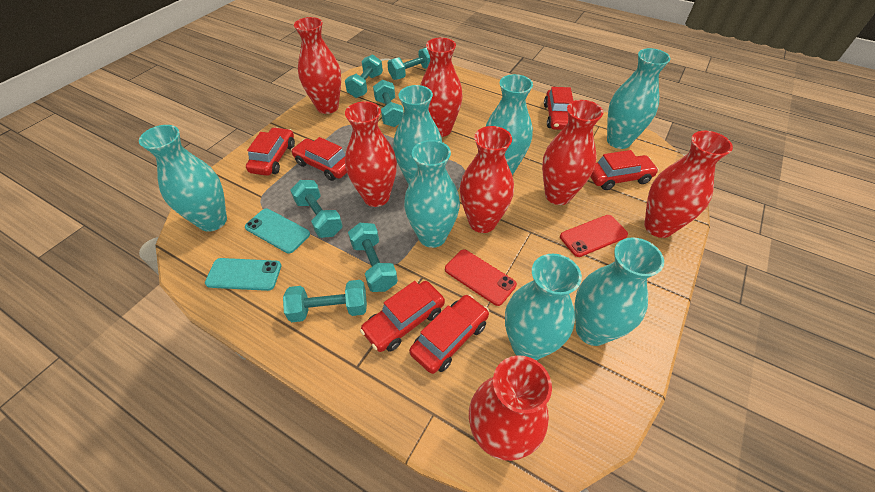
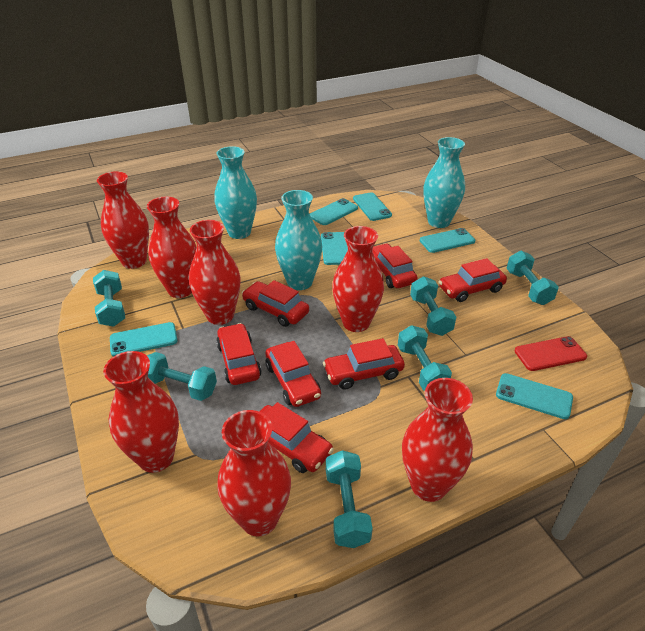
red car: [246,127,295,176] [291,137,347,181] [360,281,445,352] [409,294,489,374] [544,87,574,130] [590,150,659,190] = 6 -> [216,323,262,385] [242,280,309,327] [259,402,334,473] [265,341,321,407] [323,338,405,390] [372,243,417,288] [439,258,507,302] = 7
red phone: [445,249,517,306] [560,215,628,257] = 2 -> [515,336,587,371] = 1
turquoise phone: [205,258,281,291] [245,209,310,254] = 2 -> [110,322,178,356] [310,198,358,225] [321,232,348,265] [353,192,392,221] [420,228,475,253] [496,373,573,419] = 6
turquoise vase: [139,125,227,232] [393,85,442,185] [404,140,460,248] [486,74,533,175] [505,254,582,360] [575,238,664,346] [607,48,671,149] = 7 -> [214,146,257,239] [275,190,322,290] [423,137,465,228] = 3

